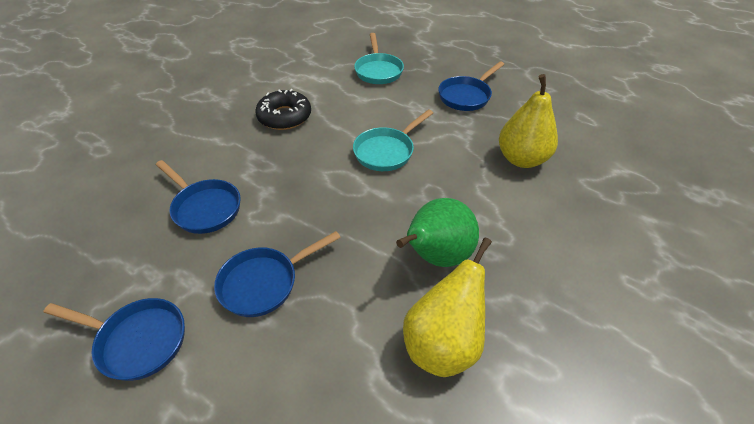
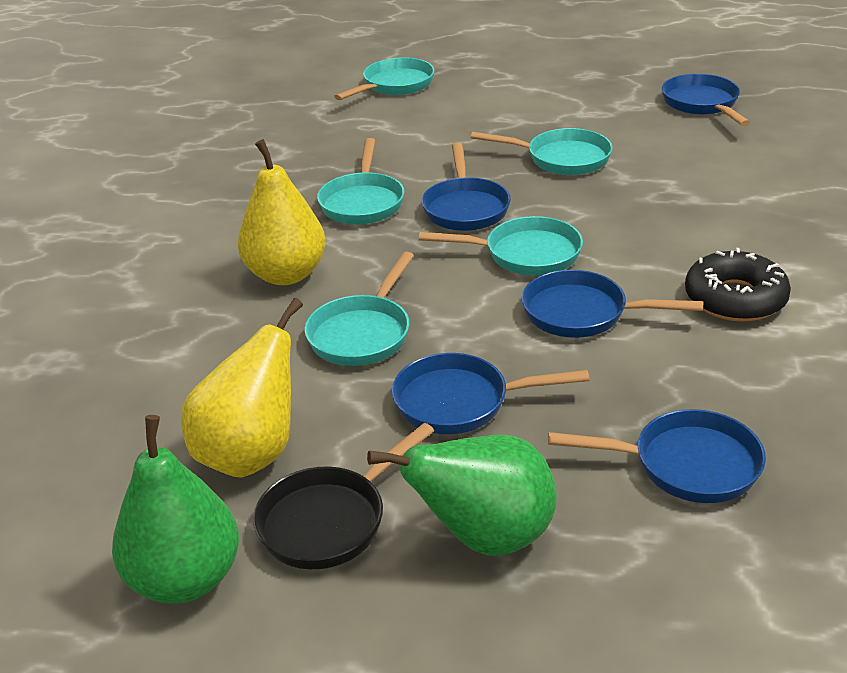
black pan: none = 0 -> [253,423,434,569] = 1
blue pan: [44,298,185,381] [156,160,240,234] [214,231,341,317] [438,61,504,111] = 4 -> [392,353,589,434] [422,143,511,231] [522,270,704,338] [548,409,766,503] [662,74,750,126] = 5
green pear: [396,198,479,267] = 1 -> [112,415,239,604] [367,435,557,556] = 2
turquoise pan: [353,109,433,171] [354,33,404,84] = 2 -> [305,252,414,366] [317,138,404,225] [334,57,435,100] [419,216,583,276] [471,128,612,175] = 5

